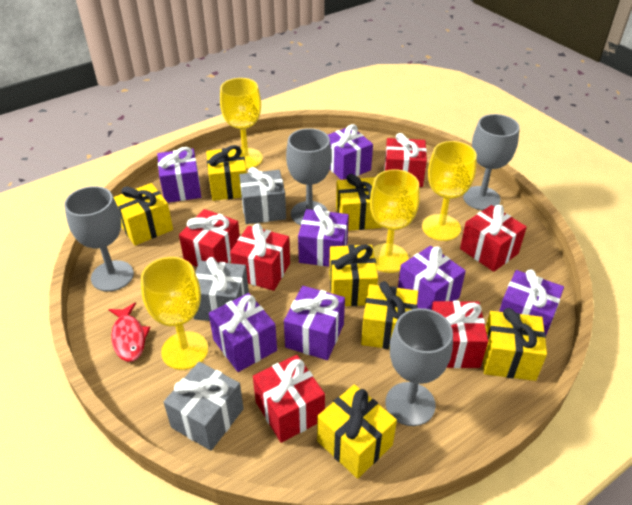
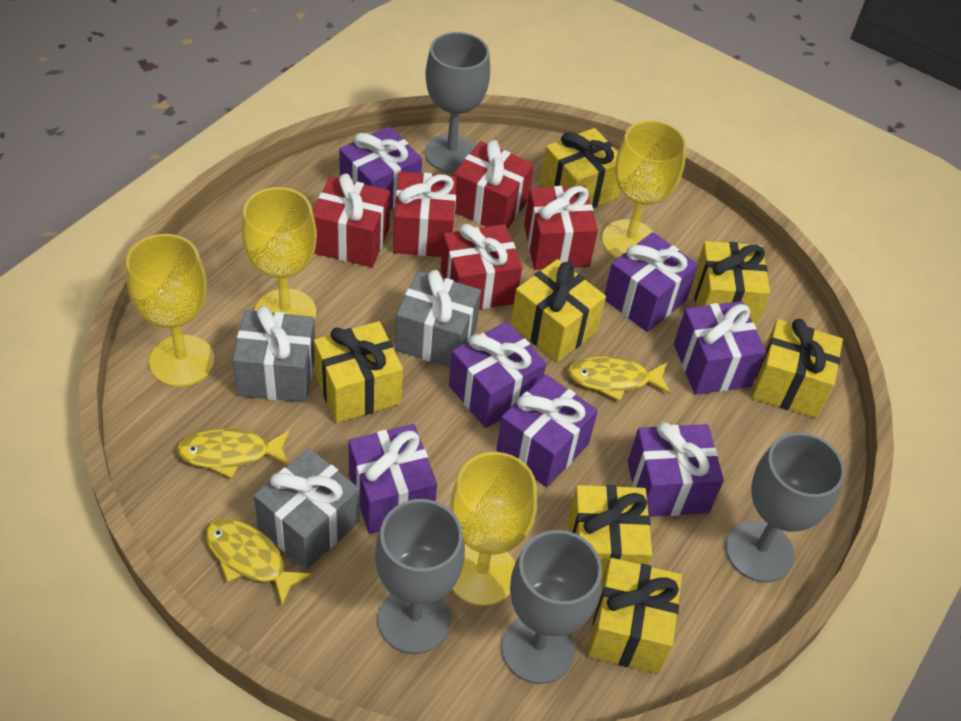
red fish: [108,302,151,362] = 1 -> none = 0
red gift: [179,209,240,267] [230,223,290,291] [253,355,325,443] [384,133,427,187] [431,301,488,368] [460,205,527,272] = 6 -> [313,173,390,267] [393,172,457,257] [441,224,522,309] [453,140,534,229] [524,186,598,270] = 5
yellow fish: none = 0 -> [176,428,290,478] [205,518,312,606] [567,356,671,401] = 3

